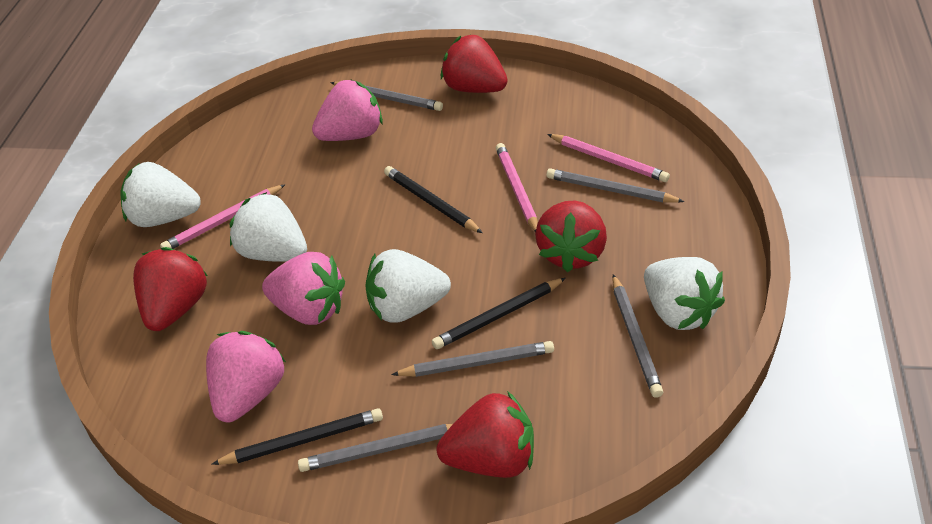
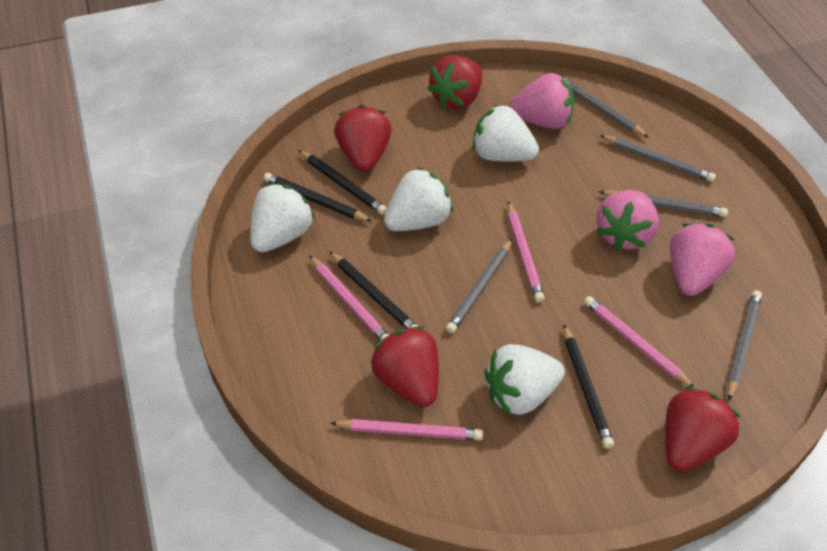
black pencil: [211,408,383,465] [384,166,483,233] [432,278,566,349] = 3 -> [264,173,372,222] [299,150,387,215] [329,251,418,329] [564,325,614,449] = 4
pink pencil: [160,184,286,249] [496,143,538,232] [547,134,670,182] = 3 -> [309,255,389,341] [330,419,483,440] [508,201,545,303] [584,296,694,387] = 4

